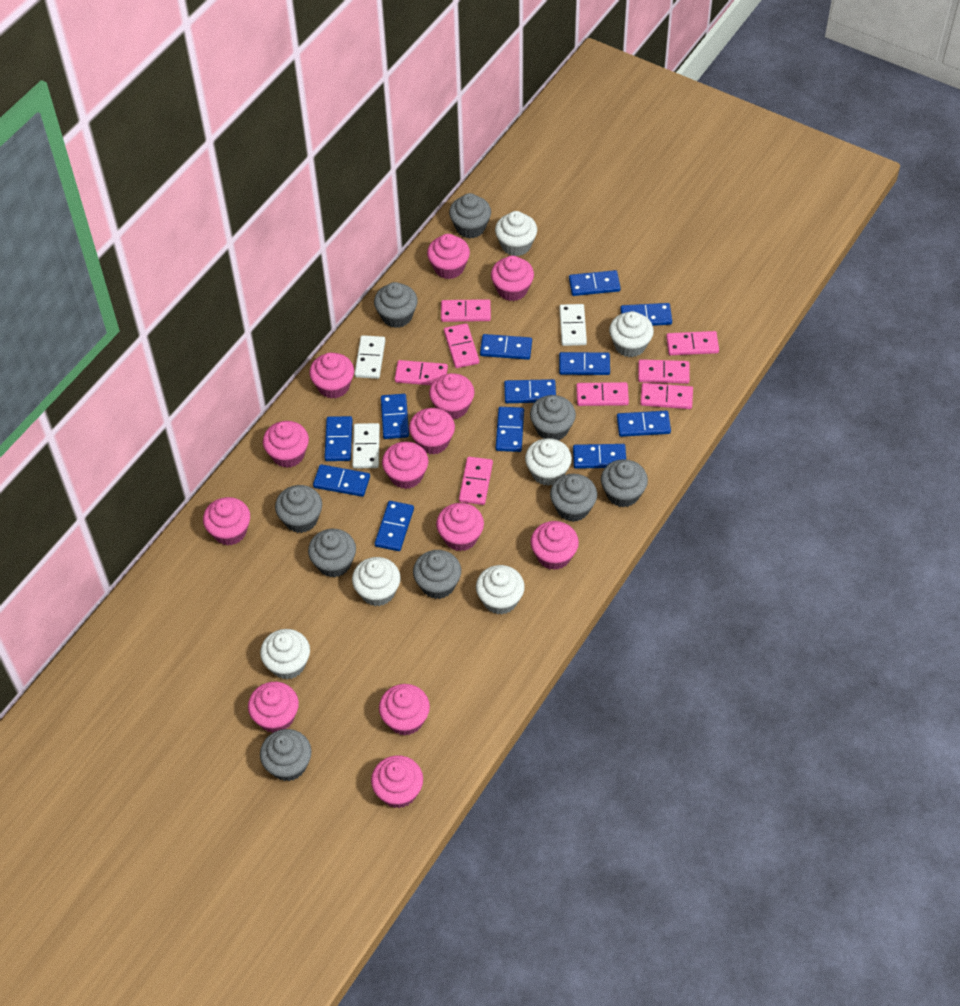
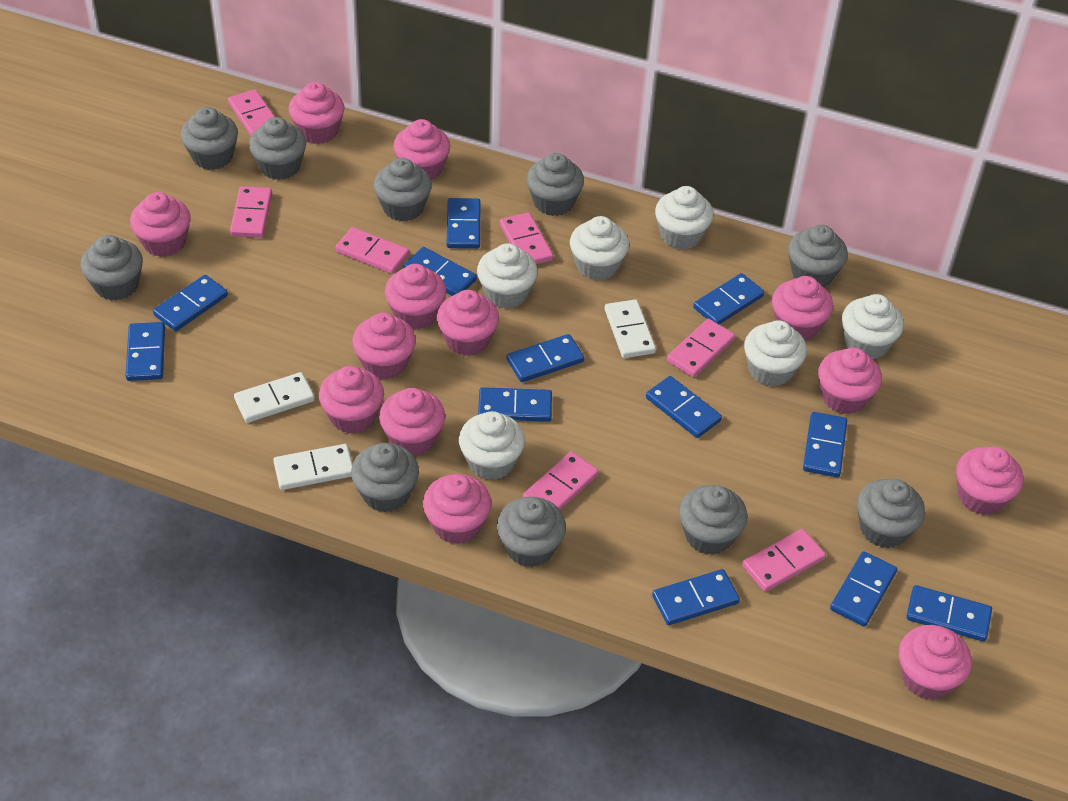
grey cupcake: [260,729,312,781] [275,485,322,533] [308,529,356,578] [374,282,418,328] [413,550,461,599] [449,193,491,238] [530,395,576,440] [550,474,597,522] [601,459,648,507] = 9 -> [80,235,143,301] [181,107,238,170] [249,117,306,180] [351,443,419,512] [374,158,432,221] [497,497,566,567] [527,153,584,216] [679,485,748,555] [788,225,848,287] [857,479,925,548] = 10
pink domino: [395,360,448,385] [441,299,491,322] [444,323,479,368] [459,457,493,505] [576,382,629,406] [638,359,690,384] [640,383,693,409] [666,331,719,355] = 8 -> [228,89,275,136] [230,186,272,238] [335,227,409,274] [500,212,553,264] [523,452,599,510] [667,319,735,377] [742,529,826,592] = 7

